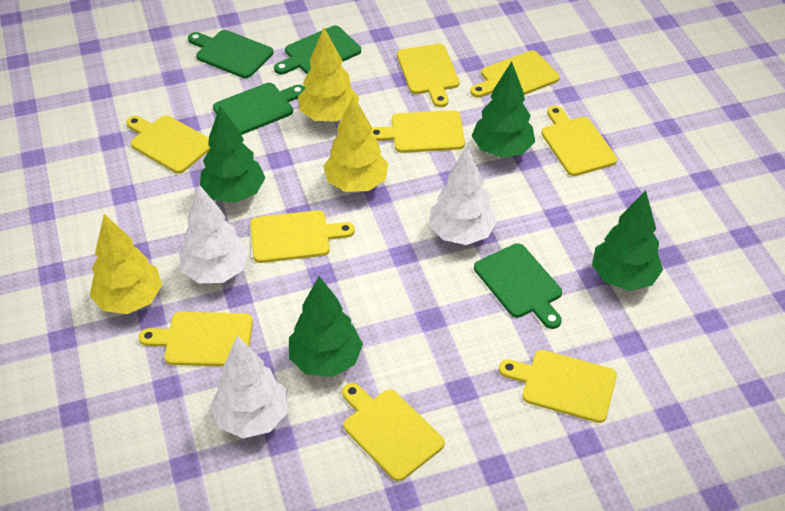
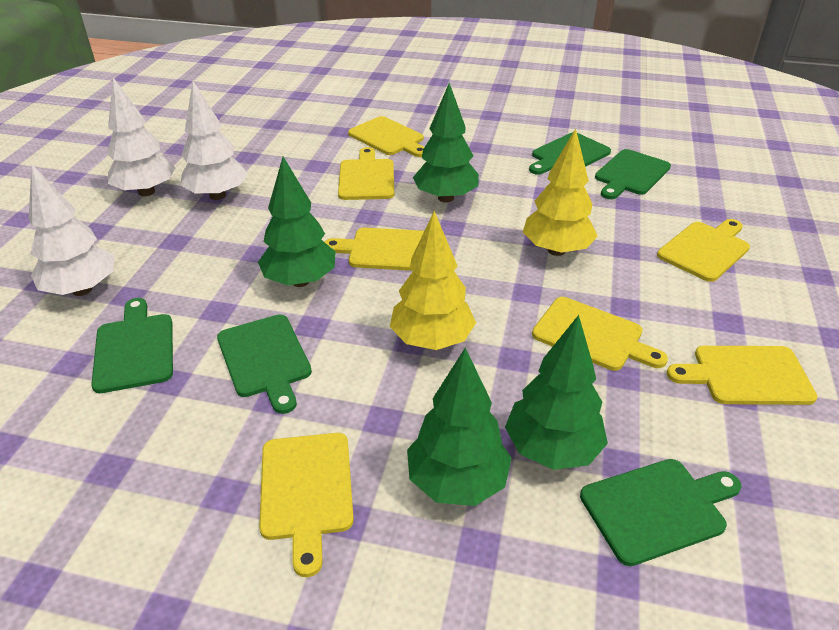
green cutting board: [188,30,273,78] [213,83,306,135] [274,26,361,74] [474,243,562,329] = 4 -> [91,298,173,393] [217,314,312,414] [529,132,611,175] [580,459,741,566] [595,149,671,199] = 5
yellow cutting board: [126,115,211,174] [139,312,253,366] [250,210,355,263] [342,383,445,481] [371,110,465,153] [397,44,460,107] [470,50,560,98] [499,350,617,423] [541,106,617,176] = 9 -> [259,433,354,577] [325,228,424,271] [338,147,394,200] [348,116,424,157] [532,297,668,371] [657,219,750,282] [667,346,817,405] = 7
yellow tree: [90,214,162,314] [298,28,359,122] [323,95,388,192] = 3 -> [390,211,476,350] [523,129,598,256] = 2

